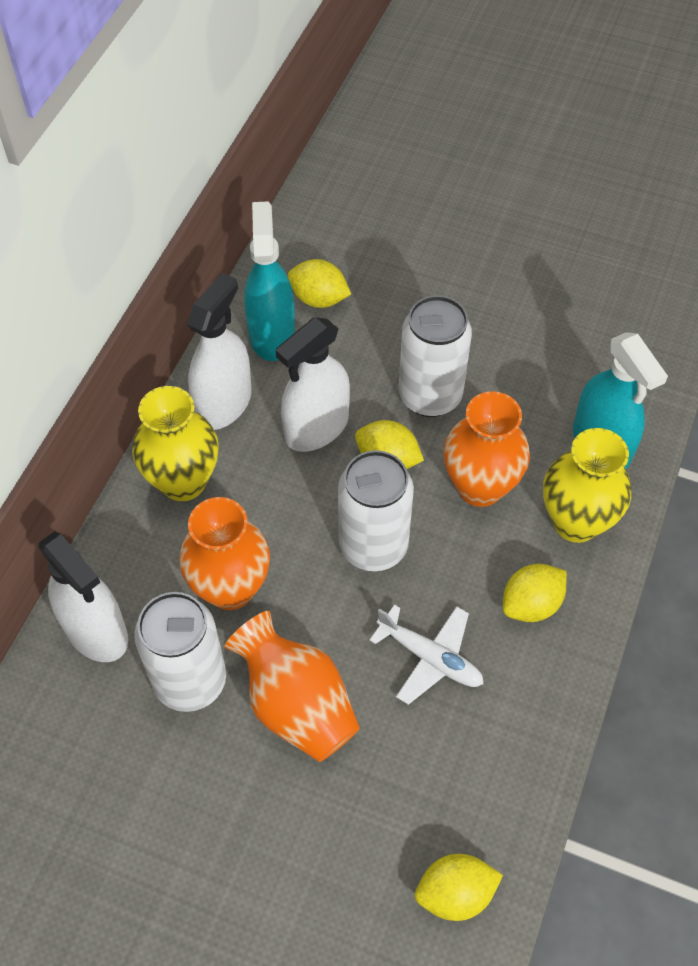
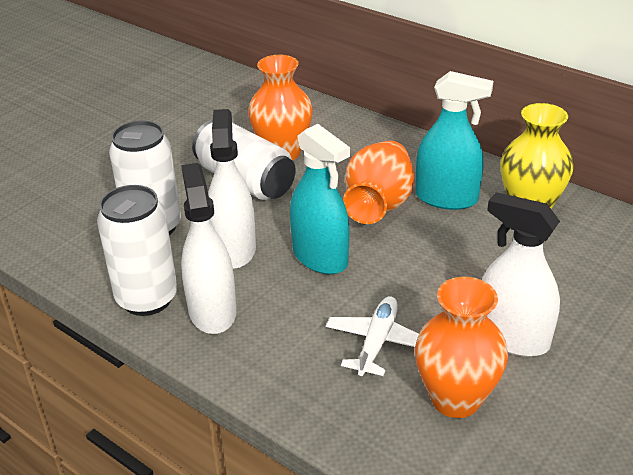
yellow lemon: [288,259,351,308] [355,420,424,469] [415,854,503,921] [503,564,567,622] = 4 -> none = 0
yellow vase: [132,386,219,501] [543,428,631,543] = 2 -> [500,103,573,209] = 1

